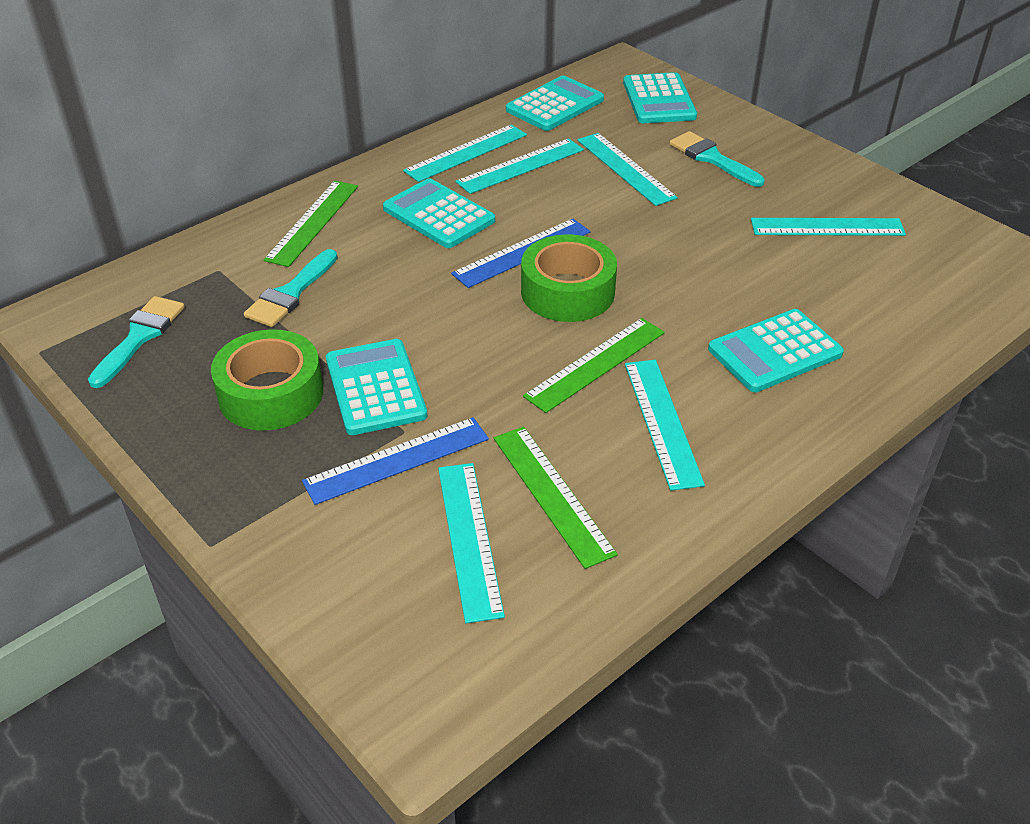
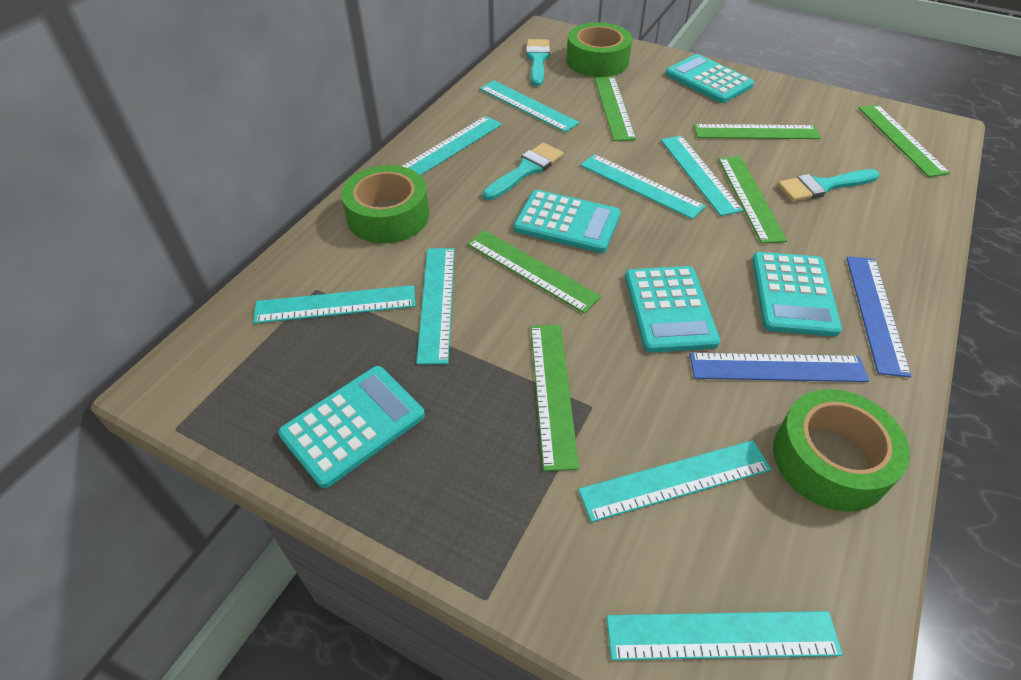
green ruler: [263,180,358,267] [494,427,618,569] [523,318,665,413] = 3 -> [467,230,601,313] [531,325,579,471] [594,77,636,141] [694,124,821,139] [718,156,787,244] [858,105,950,177] = 6
green tape: [211,329,323,431] [521,234,617,322] = 2 -> [341,165,429,243] [566,22,632,77] [773,389,910,512] = 3
turquoise ruler: [403,124,527,182] [438,463,505,623] [455,138,584,194] [577,133,678,206] [625,360,705,491] [751,218,906,236] = 6 -> [253,285,416,324] [402,116,502,176] [416,248,455,365] [479,80,579,132] [578,440,771,522] [580,154,706,219] [606,611,843,660] [661,136,743,216] = 8

